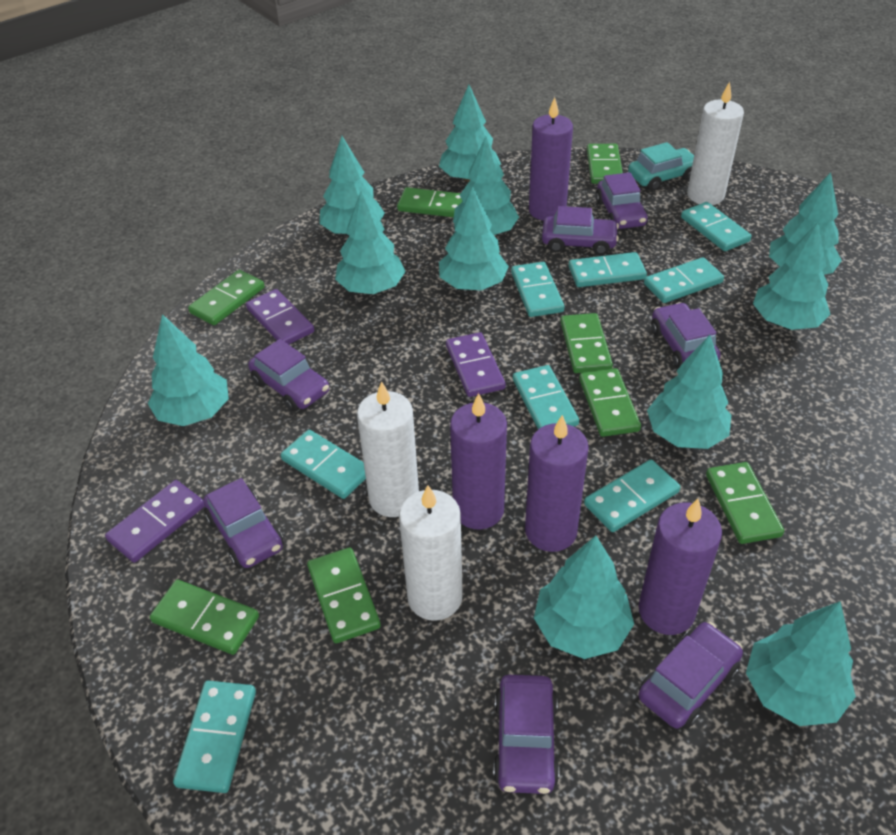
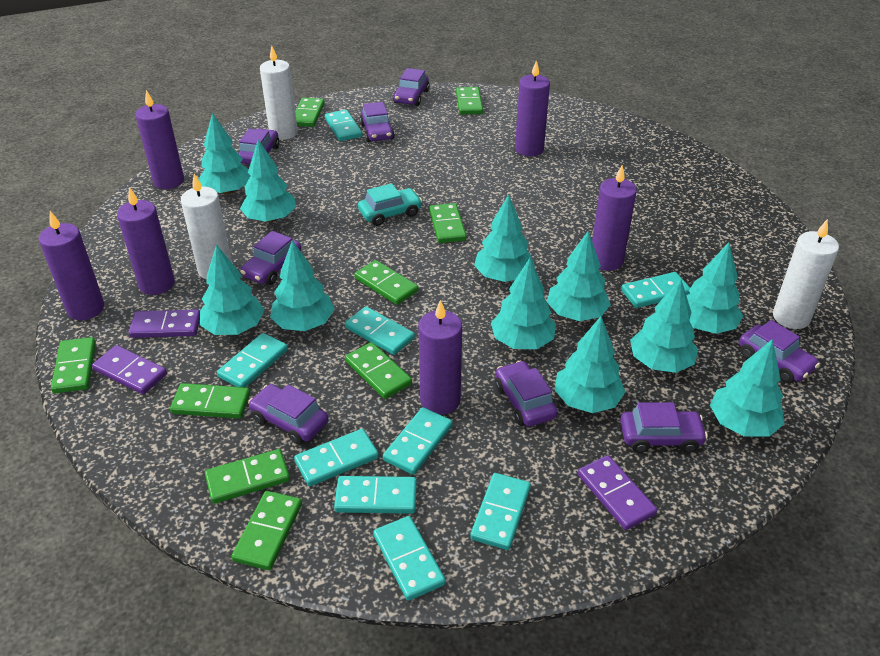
green domino: [150,580,259,655] [188,270,265,325] [307,548,381,643] [397,187,463,217] [561,313,613,373] [579,368,641,437] [587,144,623,184] [706,462,784,544] = 8 -> [51,337,96,393] [170,383,250,418] [205,449,290,504] [231,491,302,570] [295,98,325,127] [345,342,412,399] [354,260,418,305] [429,203,467,243] [456,87,483,115] = 9
purple candle: [450,393,507,529] [525,415,589,552] [529,97,573,221] [639,499,722,635] = 4 -> [39,211,104,320] [117,187,175,295] [135,90,184,189] [419,300,462,415] [515,60,550,156] [592,165,637,271] = 6
purple car: [203,478,284,568] [248,339,329,412] [493,675,560,794] [542,206,619,255] [596,172,648,229] [639,622,743,729] [651,302,721,369] = 7 -> [238,128,280,164] [240,231,301,285] [248,384,328,445] [360,102,395,142] [393,68,430,106] [495,360,557,427] [620,402,708,453] [739,320,820,383] = 8
turquoise domino: [173,681,256,793] [281,430,366,499] [511,262,564,317] [513,365,579,429] [569,252,647,287] [584,460,680,532] [644,257,724,303] [681,202,752,251] = 8 -> [217,333,288,387] [294,429,379,486] [325,110,362,141] [334,476,417,514] [345,307,415,355] [373,516,446,601] [383,407,453,475] [470,473,531,550] [621,272,690,308] = 9

